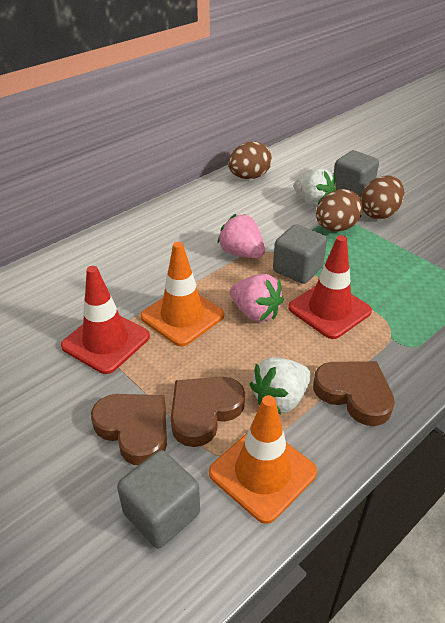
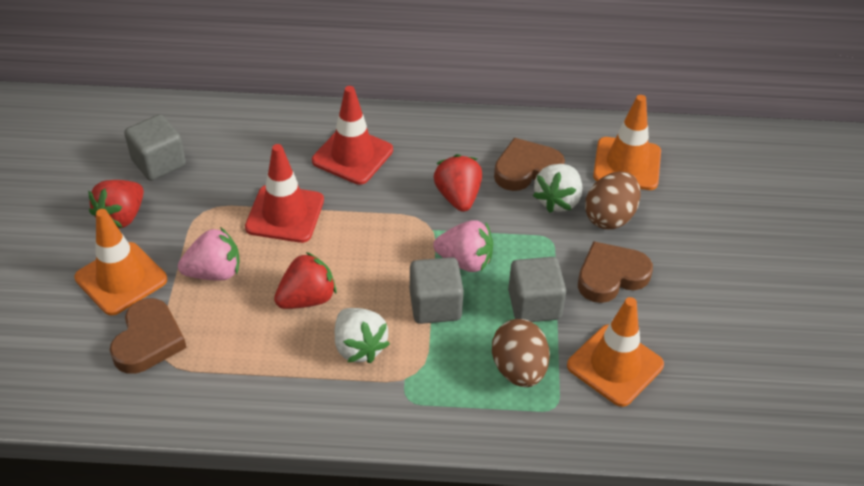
brown egg: [228,141,272,179] [316,189,363,231] [361,175,404,219] = 3 -> [492,319,550,387] [585,172,641,230] = 2
orange traffic cone: [140,242,224,346] [209,395,317,524] = 2 -> [74,209,167,316] [567,297,664,407] [593,95,661,190] = 3
red strawberry: none = 0 -> [88,180,144,228] [274,252,336,309] [434,154,482,212] = 3

